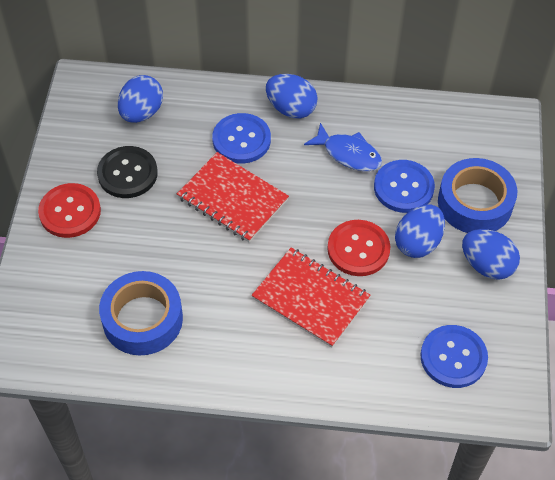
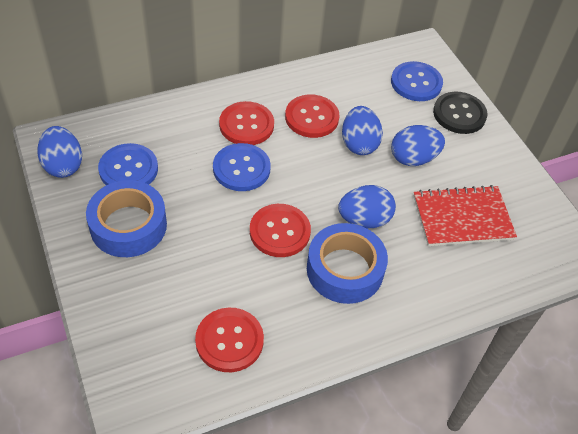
blue fish: [304,123,382,171] = 1 -> none = 0
red button: [38,183,101,238] [327,220,390,276] = 2 -> [195,308,264,372] [219,101,274,145] [250,204,311,257] [285,94,339,138] = 4
red notebook: [177,152,289,242] [251,248,371,348] = 2 -> [414,185,517,246] = 1

